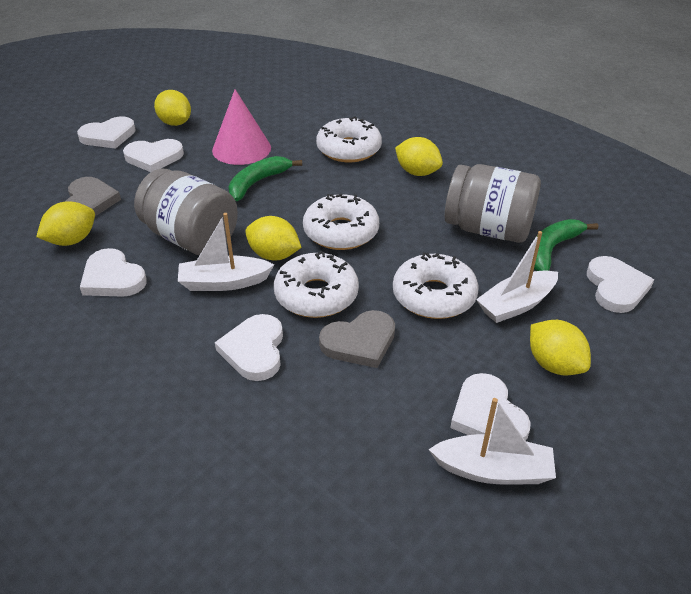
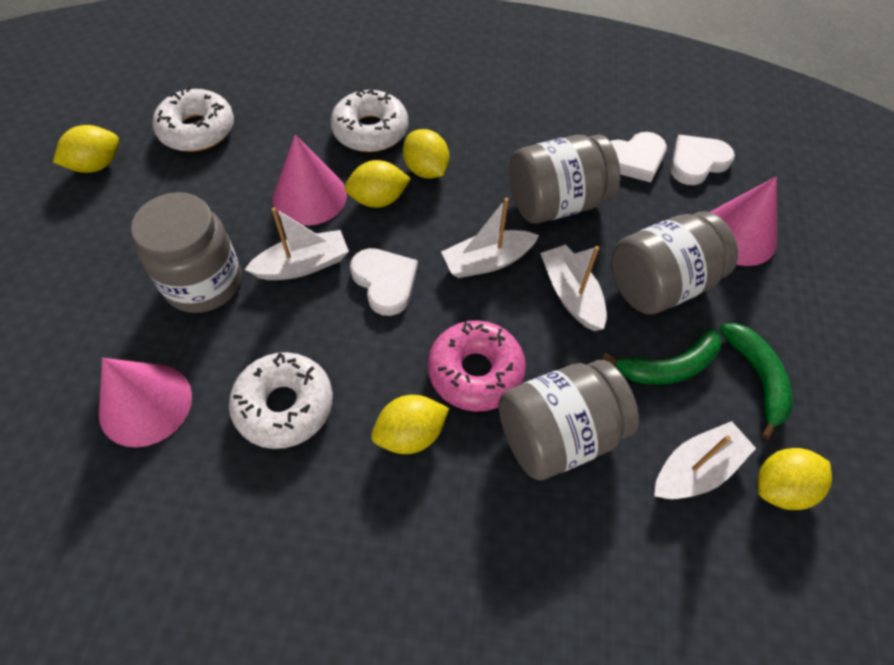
grey heart: [65,177,121,216] [319,310,395,368] = 2 -> none = 0
grey jar: [134,169,238,255] [445,164,541,243] = 2 -> [131,192,242,313] [498,360,639,481] [509,134,620,224] [611,211,738,315] = 4
pink cone: [212,89,271,165] = 1 -> [99,358,192,447] [272,134,347,226] [710,176,777,266] = 3
pink donut: none = 0 -> [428,320,526,412] = 1
white boat: [178,213,274,291] [429,398,556,485] [476,231,558,323] = 3 -> [244,207,349,280] [441,197,539,278] [540,245,607,331] [654,421,756,499] = 4
white donut: [274,251,359,318] [303,194,379,250] [316,116,382,162] [393,252,479,319] = 4 -> [152,87,234,152] [229,352,333,449] [331,89,408,152] = 3
white heart: [77,116,136,149] [80,248,147,297] [123,139,184,172] [215,314,283,381] [450,373,531,441] [587,256,654,313] = 6 -> [350,248,418,316] [610,132,667,182] [670,135,735,185] = 3

